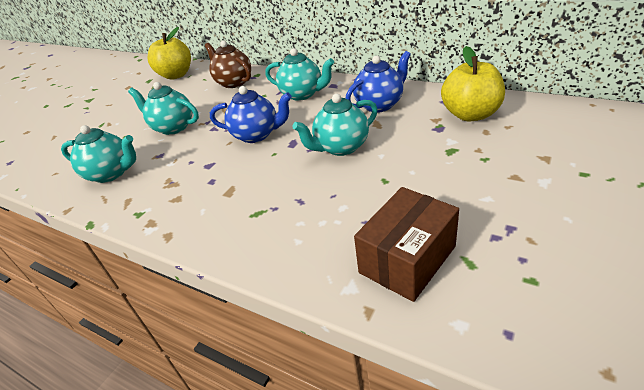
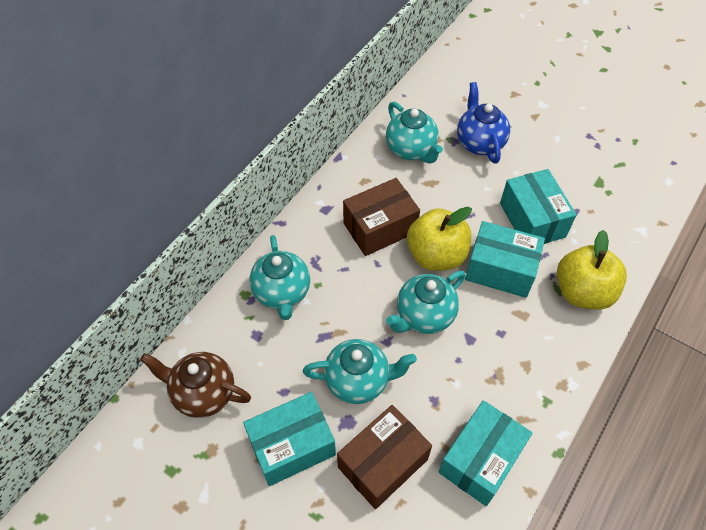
blue teapot: [210,86,292,143] [346,51,411,113] = 2 -> [457,82,510,163] = 1
brown box: [354,187,459,302] = 1 -> [337,405,432,509] [343,178,420,256] = 2
turquoise box: none = 0 -> [243,392,336,486] [439,400,532,506] [465,221,545,298] [500,169,577,244] = 4

